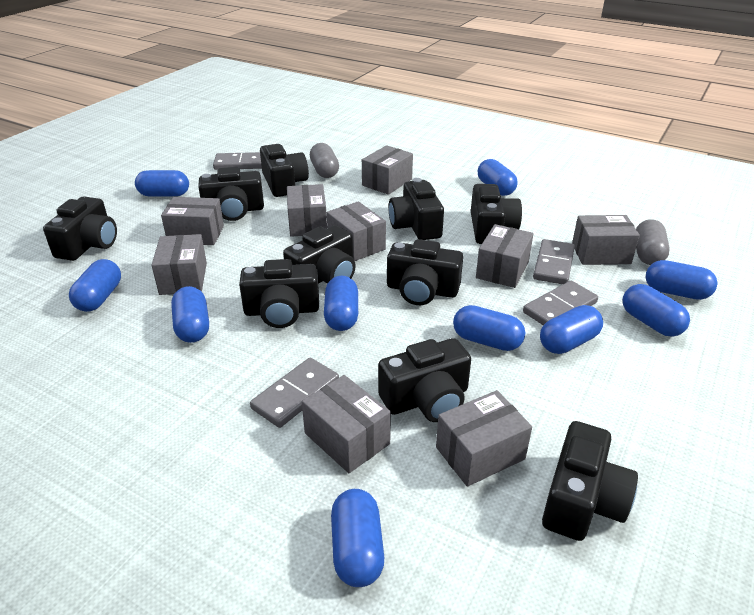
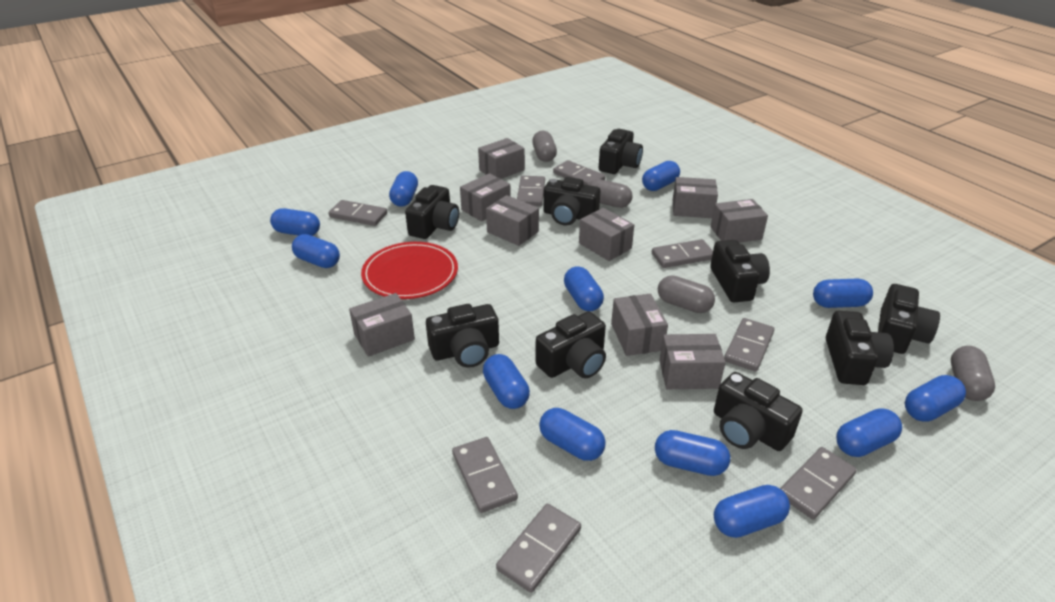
black camera: [43,197,117,261] [198,167,264,221] [239,259,319,328] [260,144,309,197] [283,225,356,284] [378,338,471,422] [387,239,463,305] [388,178,444,240] [471,184,522,244] [542,421,638,541] = 10 -> [405,185,459,239] [426,304,499,368] [535,311,606,378] [543,177,600,226] [599,129,643,174] [710,240,770,302] [714,372,803,451] [826,311,894,385] [878,284,940,354] = 9
blue capsule: [69,259,121,312] [135,170,189,196] [171,286,209,343] [324,275,358,331] [331,489,384,587] [453,305,525,351] [478,159,518,196] [540,305,603,354] [622,284,690,337] [646,260,718,300] = 10 -> [270,208,320,236] [292,234,340,268] [389,171,418,207] [483,354,530,409] [539,408,606,461] [564,266,604,311] [642,161,680,191] [655,430,730,476] [714,485,790,538] [813,279,873,308] [836,408,902,457] [905,375,966,422] = 12
grey capsule: [310,143,339,178] [636,219,670,265] = 2 -> [532,131,557,162] [588,179,632,208] [658,275,715,313] [951,346,995,401] = 4
grey domino: [213,152,262,170] [250,358,339,428] [523,281,598,325] [533,239,575,285] = 4 -> [328,200,387,226] [452,437,518,513] [496,504,581,593] [517,176,545,206] [553,160,605,185] [652,239,713,268] [724,318,774,371] [780,447,857,519] = 8
red plate: none = 0 -> [361,242,458,299] = 1

